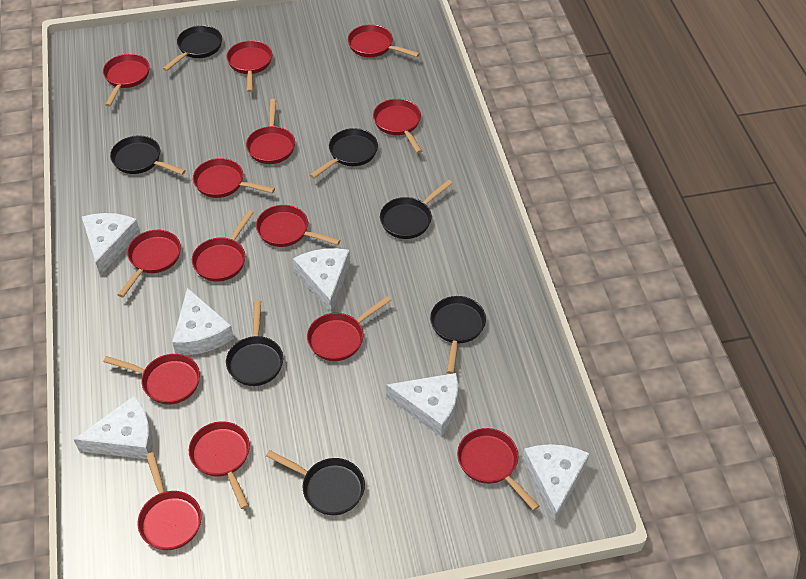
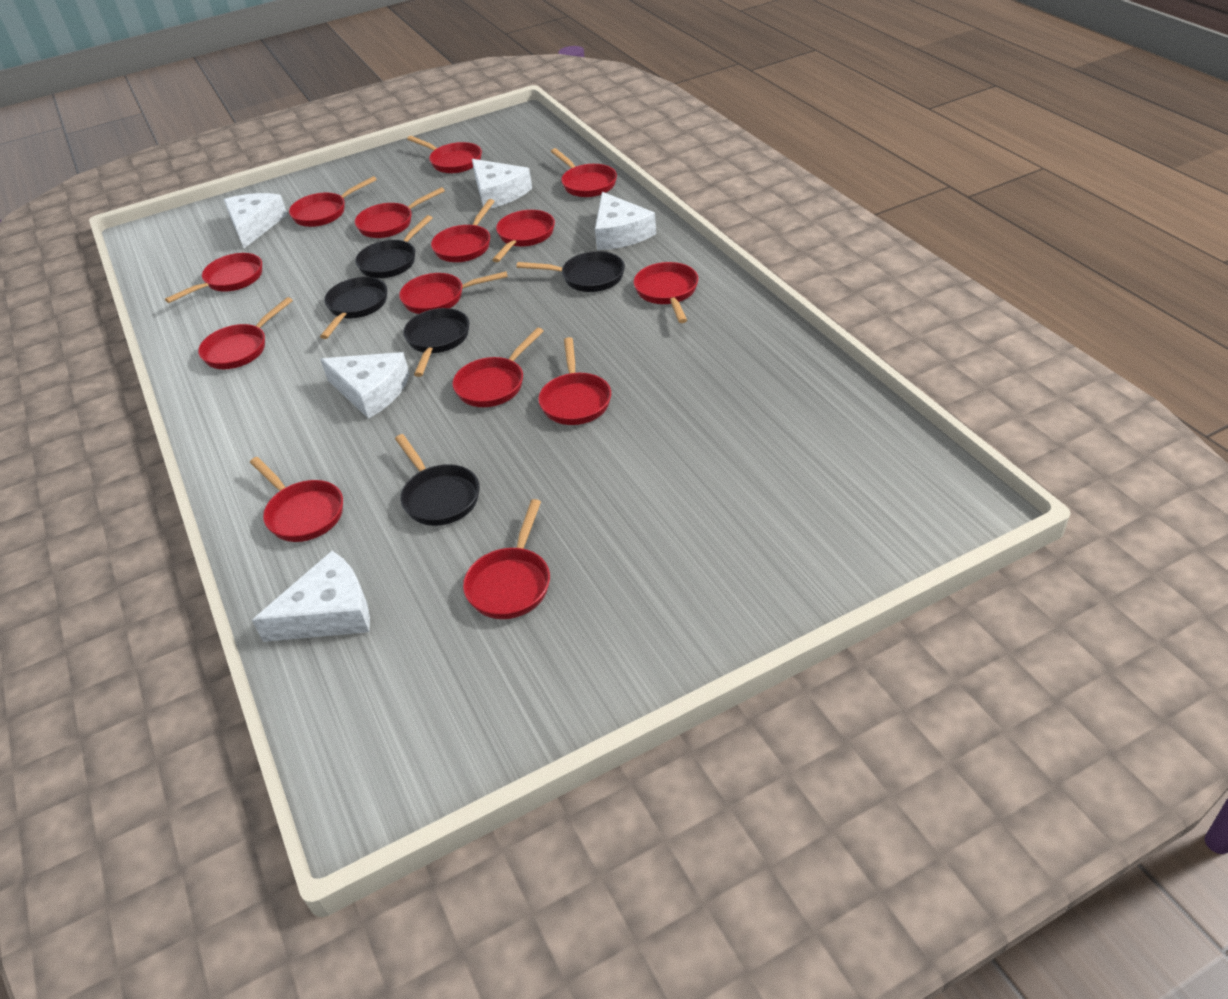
black pan: [110,135,186,175] [163,25,222,71] [226,300,283,386] [266,450,365,515] [310,128,378,179] [380,180,453,239] [430,296,486,374] = 7 -> [320,277,387,339] [355,215,432,278] [395,434,480,526] [403,308,470,377] [516,251,625,292] = 5
white cheese: [74,395,153,459] [82,213,140,275] [172,288,234,355] [293,248,350,313] [386,373,458,437] [522,444,590,524] = 6 -> [224,193,288,248] [252,551,370,642] [320,352,410,419] [472,159,532,209] [595,192,656,250] = 5

